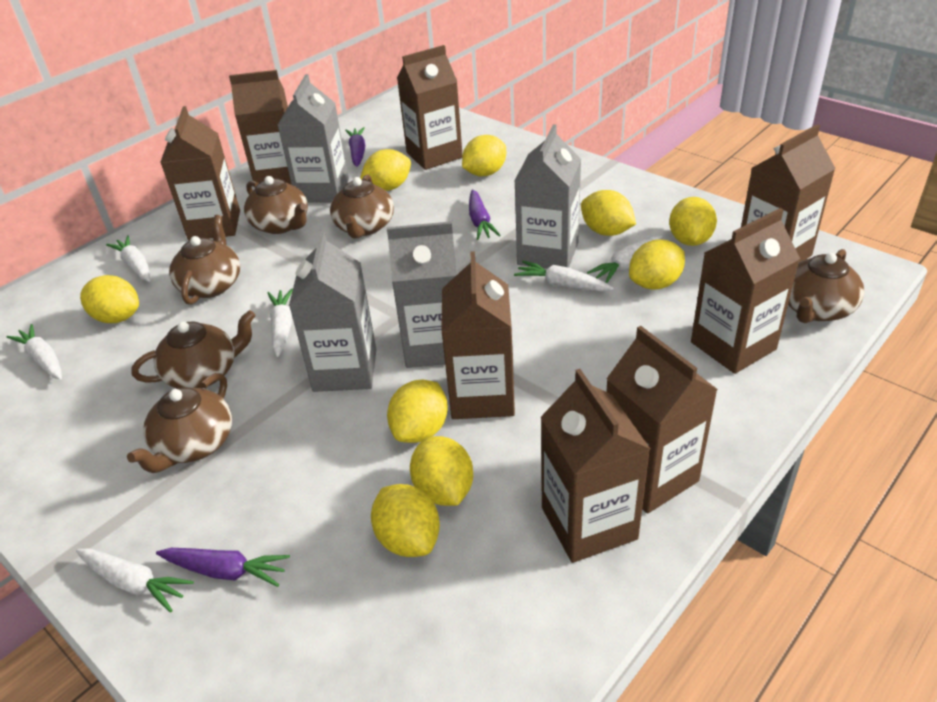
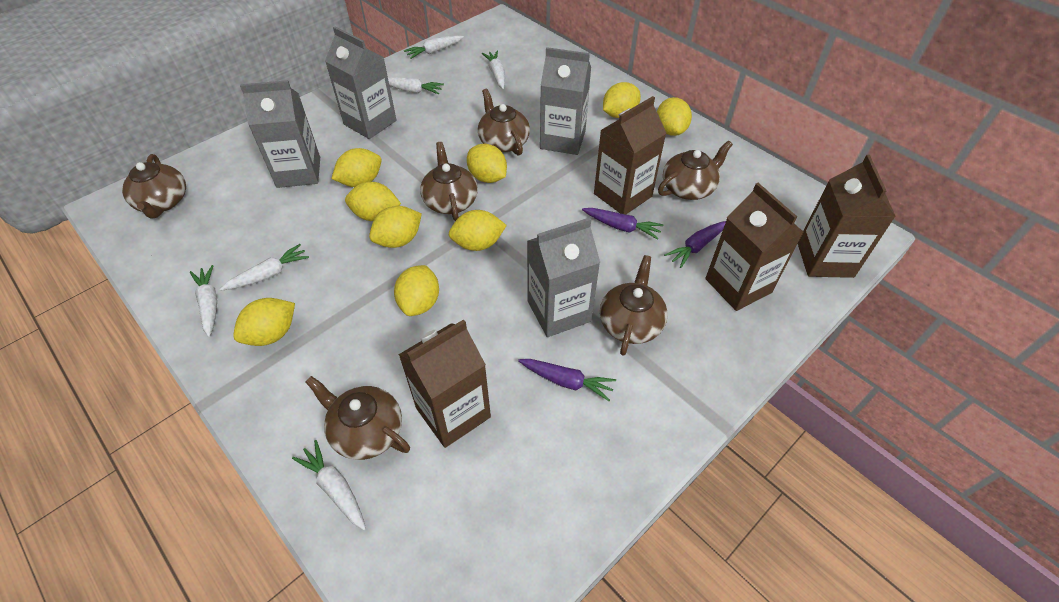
brown carton: [161,106,240,241] [229,70,292,188] [397,45,463,170] [441,251,515,419] [540,369,650,563] [606,326,718,514] [691,208,800,374] [741,124,836,262] = 8 -> [398,319,491,448] [594,96,666,214] [705,183,803,311] [798,155,896,278] = 4

